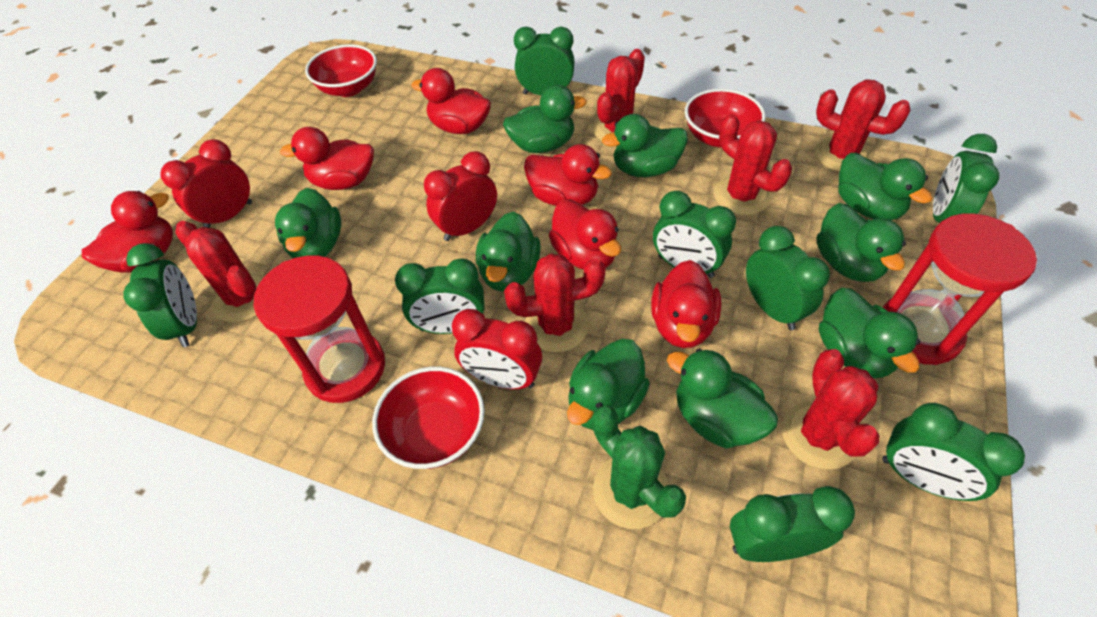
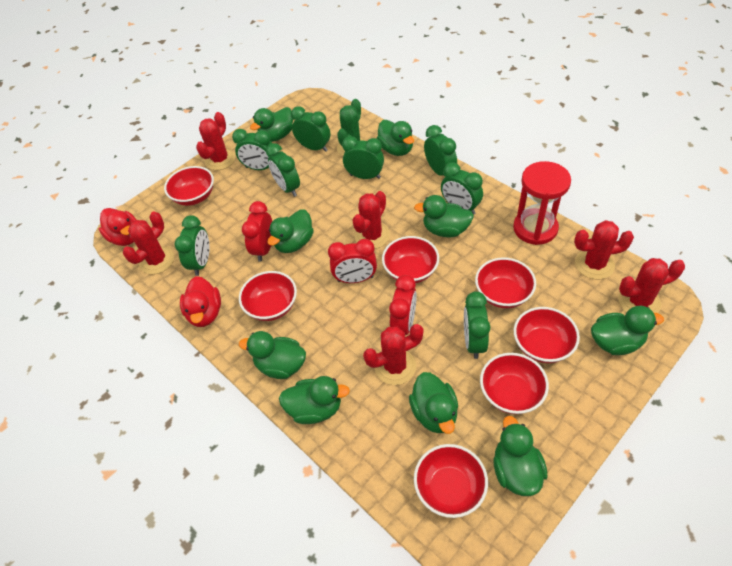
red bowl: [305,44,377,97] [372,367,485,469] [685,88,766,148] = 3 -> [164,166,214,206] [239,271,297,321] [382,236,439,283] [414,444,488,518] [475,258,536,308] [480,353,549,414] [514,307,580,363] = 7
red duck: [82,191,173,273] [280,127,374,190] [411,68,491,134] [524,144,612,206] [549,199,621,270] [651,260,721,348] = 6 -> [99,208,136,246] [180,276,221,327] = 2
red hourglass: [254,256,385,403] [883,213,1037,365] = 2 -> [513,161,571,245] = 1

